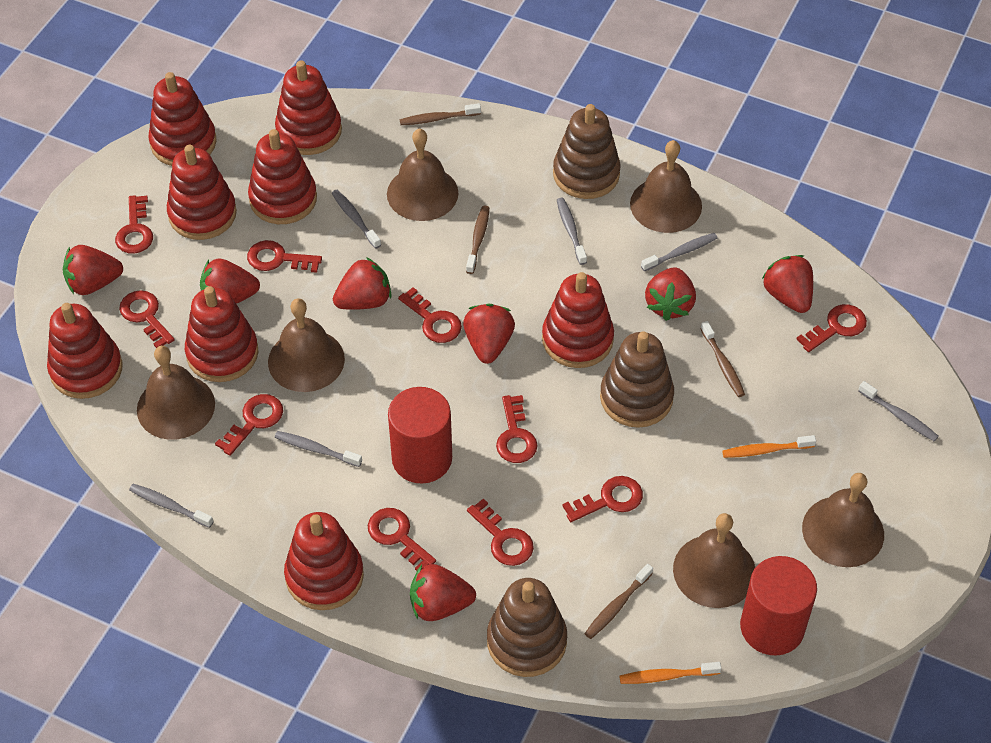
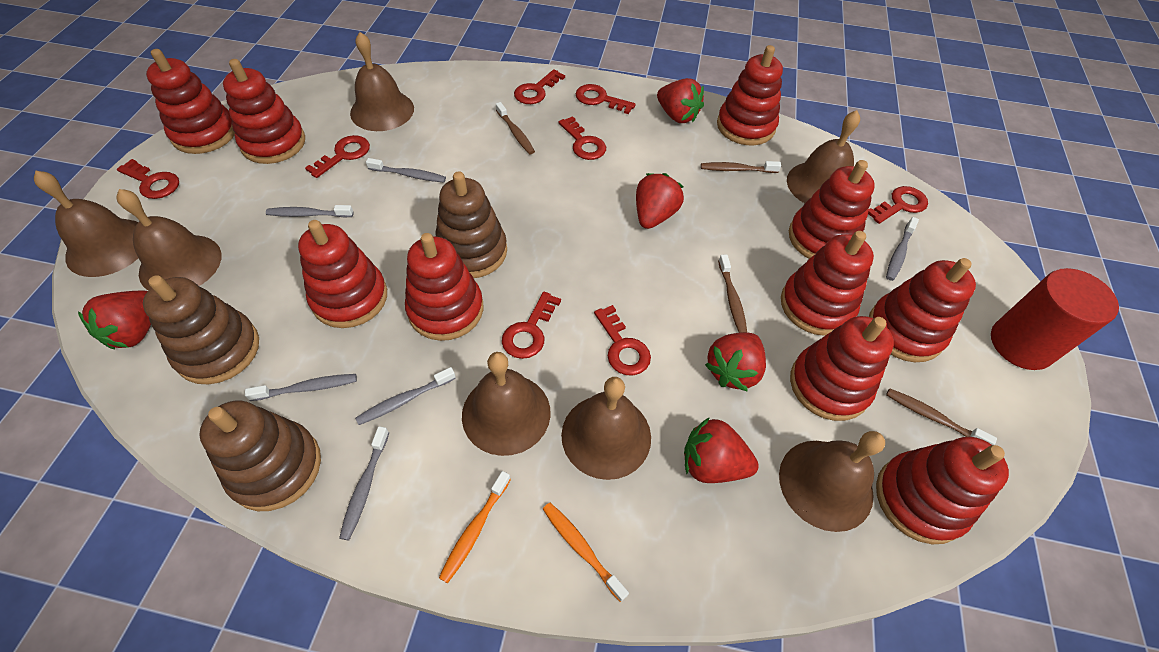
brown bell: [137,346,215,440] [268,298,345,392] [387,129,459,221] [630,140,702,233] [673,513,755,608] [802,473,884,567] = 6 -> [34,170,138,277] [116,189,221,290] [350,32,414,131] [462,352,551,456] [561,377,651,480] [779,431,885,532] [787,110,860,203] = 7
red cylinder: [388,387,452,484] [740,556,817,655] = 2 -> [991,268,1119,370] = 1
red key: [115,195,153,254] [119,290,175,348] [215,394,283,456] [247,240,322,273] [368,508,436,571] [398,287,462,343] [467,499,534,566] [496,395,538,463] [562,476,643,522] [796,304,867,352] = 10 -> [117,159,179,199] [305,135,370,178] [502,292,561,359] [514,69,565,104] [559,116,606,160] [576,84,636,114] [594,305,651,375] [868,186,928,224] = 8
red stacking toy: [47,303,122,399] [148,72,217,166] [167,145,237,240] [185,286,258,382] [248,129,317,224] [275,60,342,155] [284,512,364,610] [542,272,614,368] = 8 -> [146,49,235,154] [223,59,305,164] [298,220,387,328] [405,233,483,341] [717,45,783,146] [781,231,874,336] [789,160,875,259] [790,316,894,421] [869,258,976,362] [876,437,1009,544] = 10
red strawberry: [63,245,123,295] [200,259,260,304] [333,257,391,310] [410,564,476,621] [463,304,515,364] [645,267,696,321] [762,255,813,313] = 7 -> [78,291,151,349] [636,173,684,229] [657,78,704,123] [684,417,759,483] [705,332,766,391] = 5

